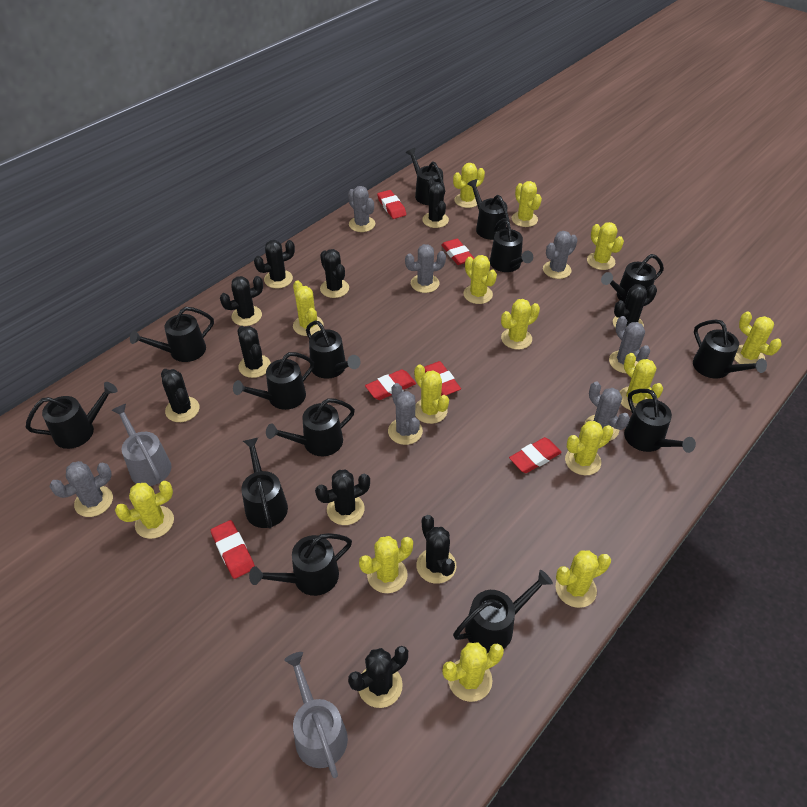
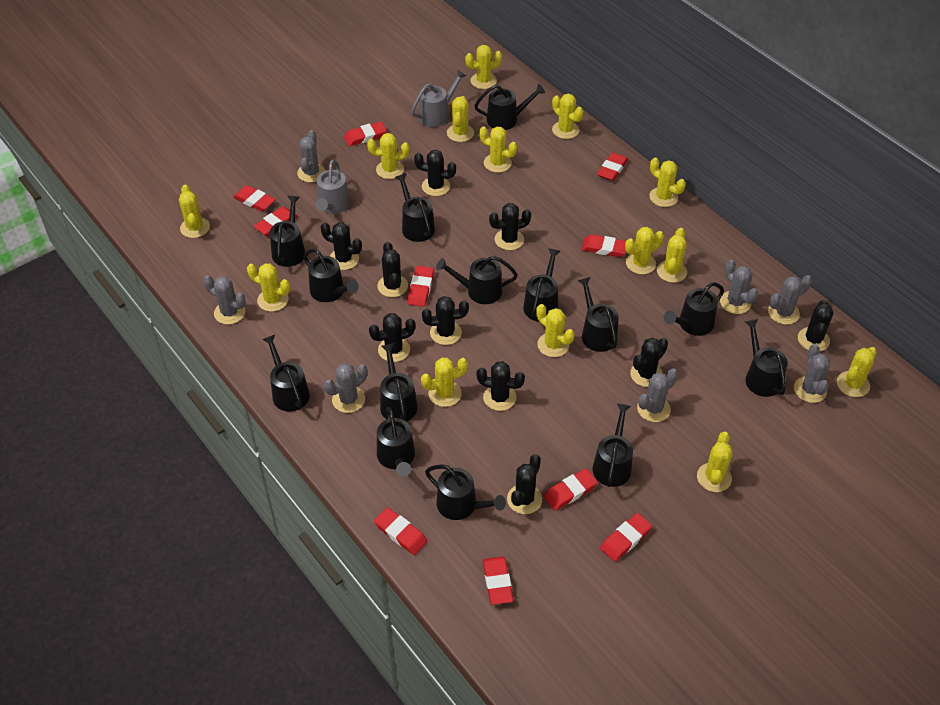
red eraser: [210,520,255,579] [365,369,416,400] [377,190,406,219] [424,361,461,396] [441,239,475,265] [509,437,562,473] = 6 -> [233,185,275,212] [254,207,298,236] [344,121,387,146] [374,507,427,555] [407,266,434,307] [483,556,513,605] [544,468,598,511] [582,234,626,257] [597,152,628,181] [600,513,652,562] = 10

